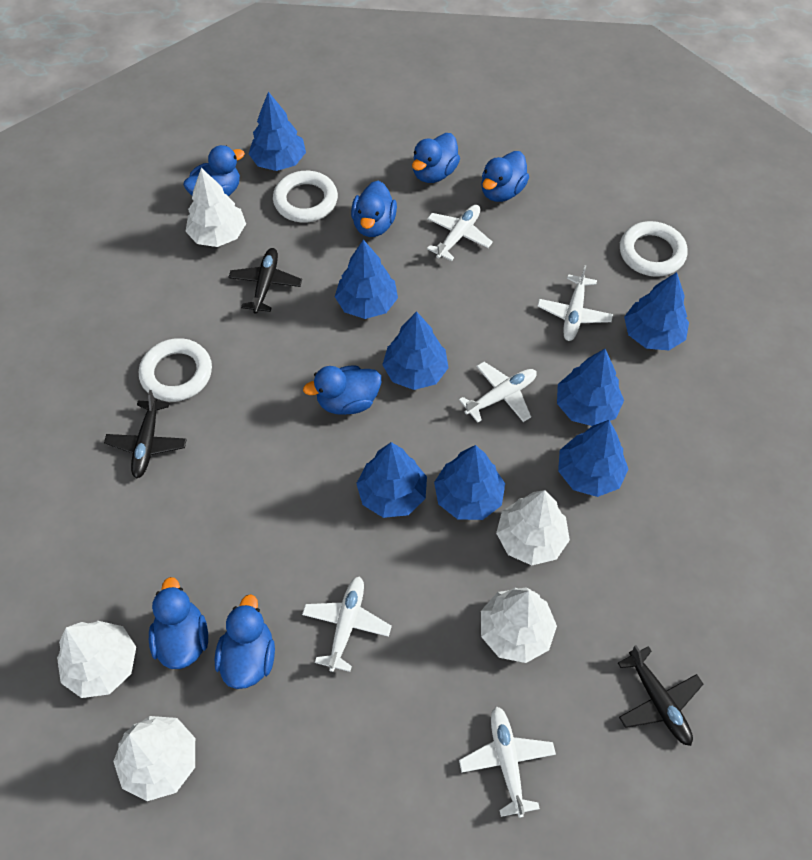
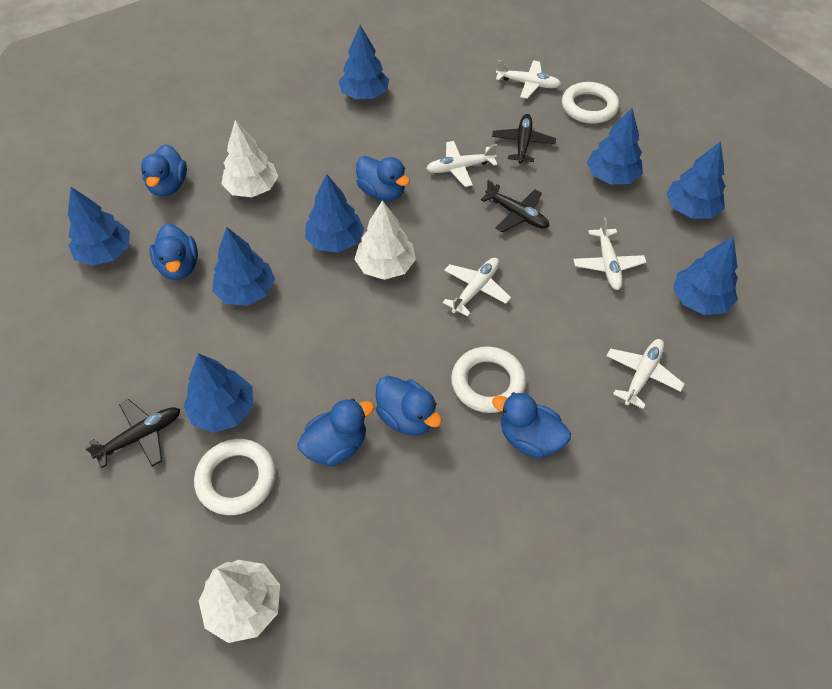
blue duck: [149,577,208,669] [183,145,245,197] [214,594,275,689] [303,366,381,415] [351,181,397,237] [412,133,460,183] [481,151,529,202] = 7 -> [141,144,187,197] [150,224,198,280] [297,398,374,466] [356,156,410,201] [376,376,442,436] [492,392,571,458] = 6
white tree: [57,621,136,698] [113,716,195,801] [185,168,246,247] [481,587,557,663] [496,490,570,565] = 5 -> [199,560,280,643] [221,120,278,197] [354,200,416,280] = 3

